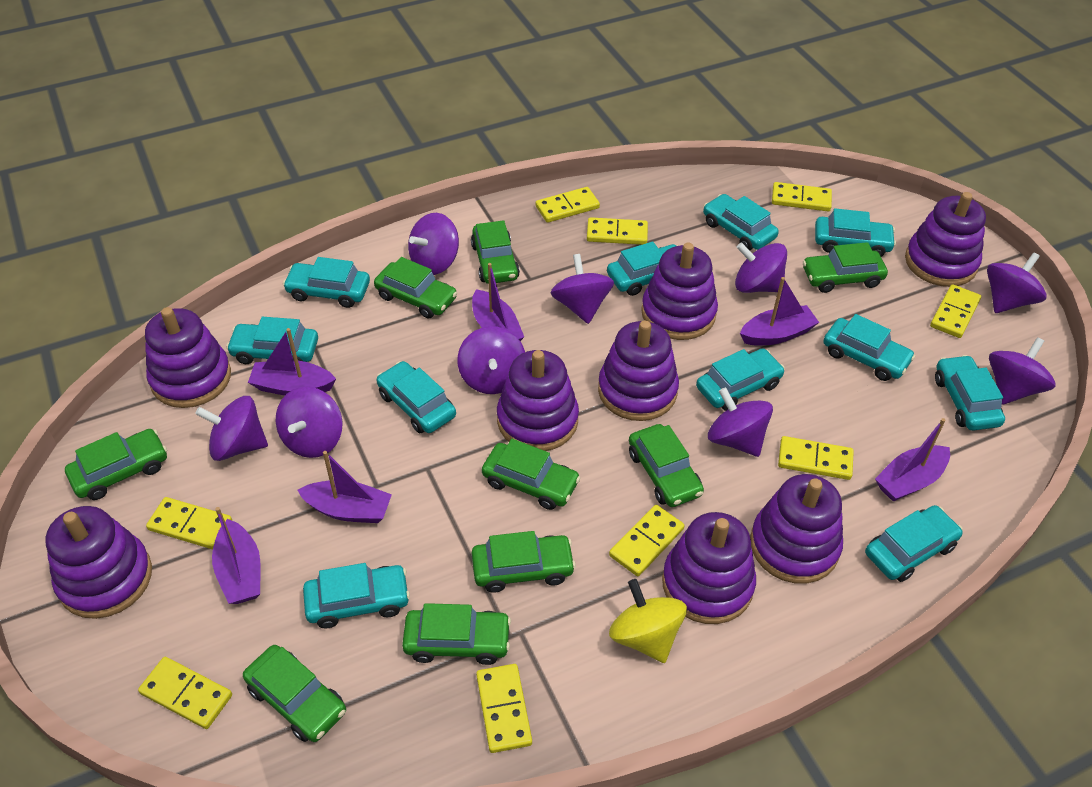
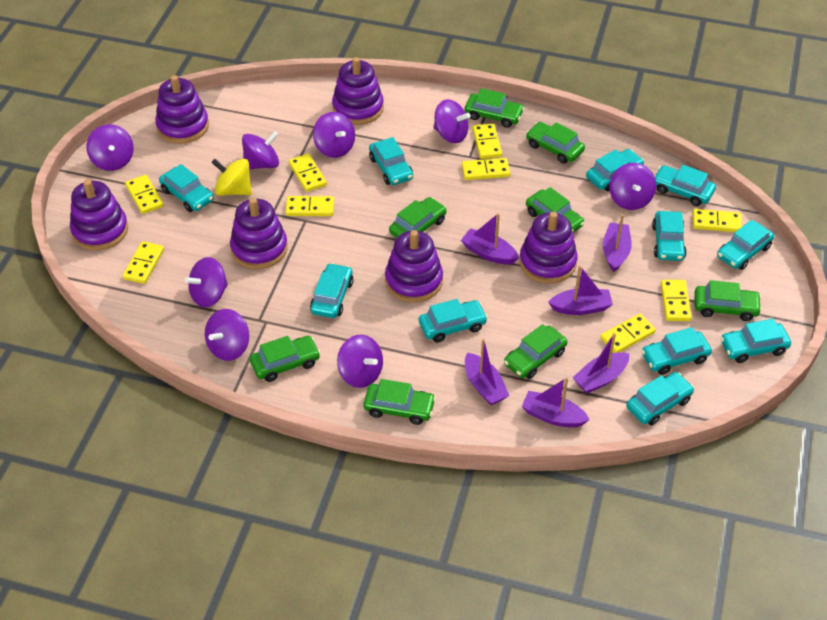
green car: [65,429,167,500] [243,645,346,742] [374,257,457,318] [402,603,511,665] [471,220,520,284] [472,531,576,593] [482,439,580,510] [629,424,704,507] [803,242,888,293] = 9 -> [250,336,320,382] [363,379,436,425] [389,197,447,238] [465,88,524,128] [504,324,567,379] [526,122,585,164] [526,187,585,233] [695,280,762,321] = 8
purple spinning top: [195,396,268,461] [276,387,343,458] [408,213,459,275] [457,326,525,394] [551,254,614,324] [708,387,773,457] [735,242,787,293] [987,252,1047,313] [989,337,1055,405] = 9 -> [86,124,134,171] [185,257,228,308] [205,309,249,361] [242,131,279,170] [313,112,355,158] [337,335,383,388] [433,99,471,143] [609,163,656,210] = 8
purple stacking toy: [46,506,152,619] [145,307,231,408] [497,350,579,451] [598,320,679,421] [641,243,718,340] [662,512,756,624] [750,474,843,584] [905,192,986,287] = 8 -> [70,179,128,251] [155,75,209,144] [230,198,288,269] [332,57,384,125] [385,230,443,303] [519,212,577,284] = 6

